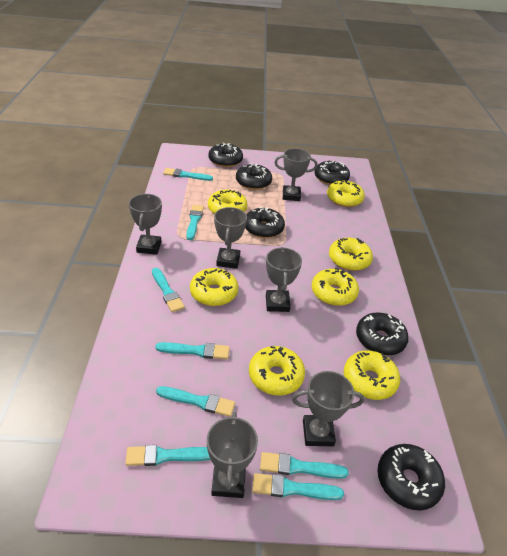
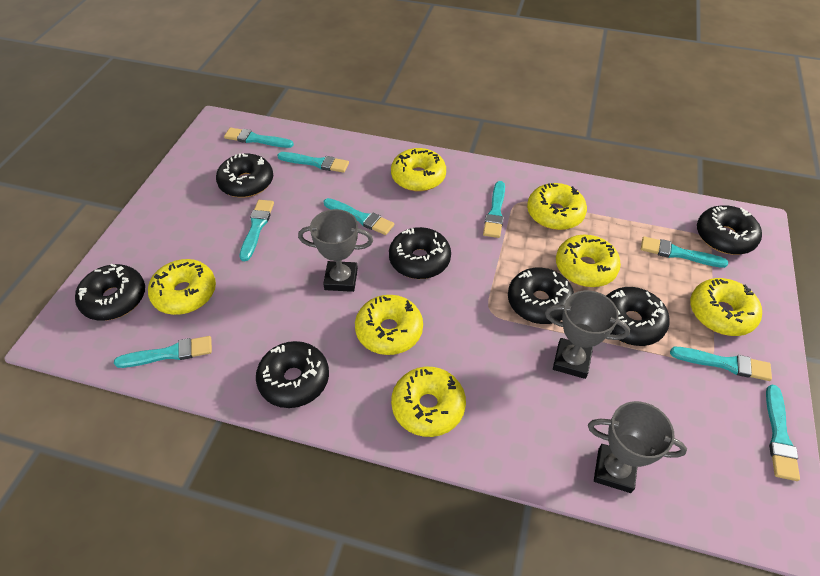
black donut: [208,143,243,167] [236,163,272,190] [245,207,285,238] [315,161,350,185] [356,312,409,356] [377,444,445,510] = 6 -> [75,264,145,321] [216,153,273,198] [256,341,329,408] [389,227,451,279] [508,268,574,324] [606,287,670,346] [697,205,762,255] = 7
grey trophy: [129,194,162,255] [207,412,258,498] [214,207,247,269] [266,247,302,312] [275,148,318,201] [292,371,364,446] = 6 -> [298,209,373,292] [545,290,630,379] [588,401,687,493] = 3
turquoise brush: [125,445,210,466] [152,268,185,312] [155,342,230,359] [156,386,235,417] [163,168,213,181] [186,205,204,240] [252,473,344,500] [260,452,349,479] = 8 -> [114,336,212,368] [224,128,294,148] [240,200,274,261] [277,152,349,173] [324,198,394,235] [483,181,505,238] [641,236,728,268] [670,347,772,381] [766,385,800,481] = 9

